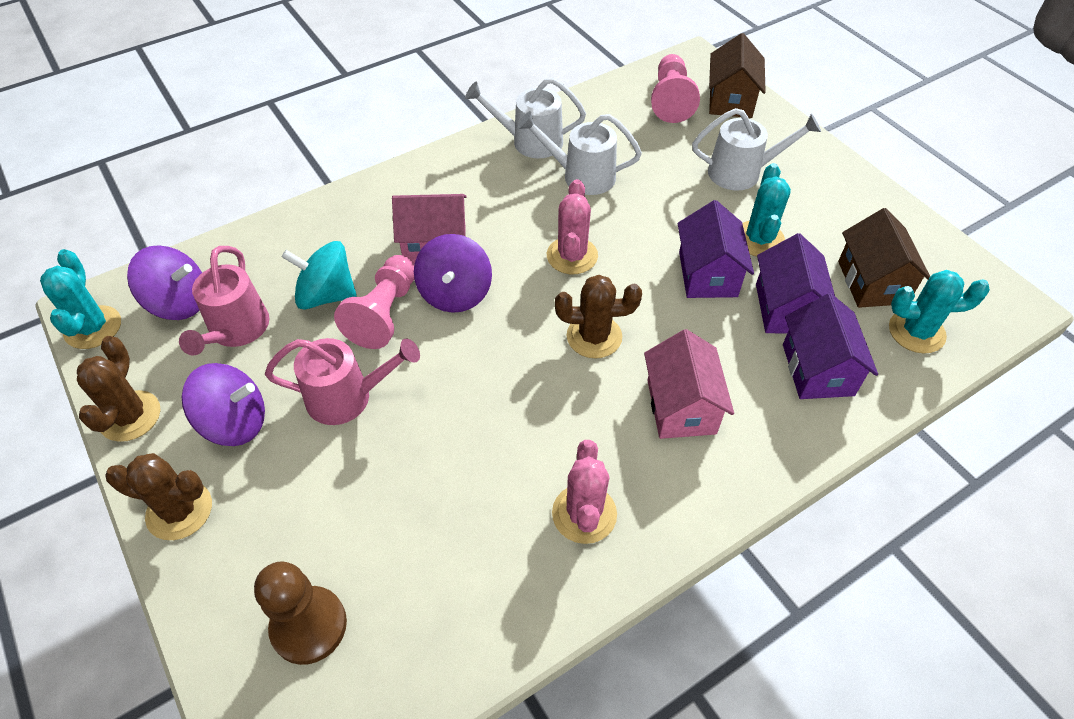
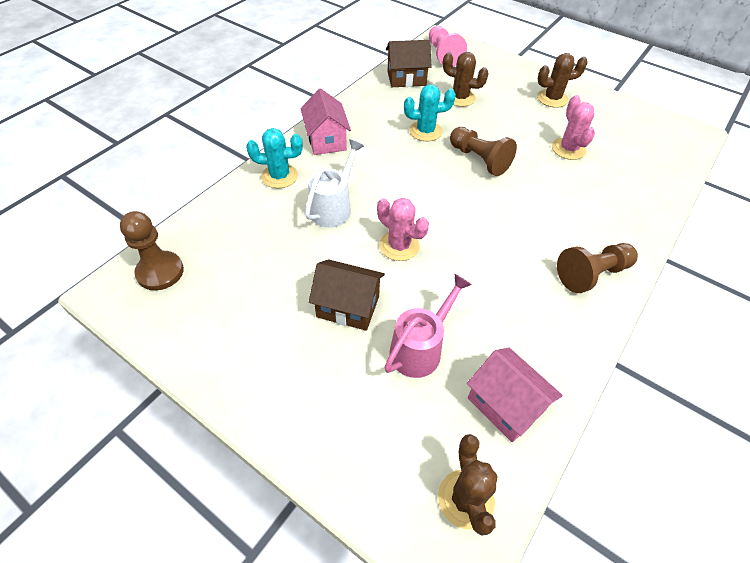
brown pawn: [254,562,347,665] = 1 -> [120,211,184,291] [450,127,517,176] [557,243,638,293] = 3
pink pawn: [334,255,414,349] [651,54,700,123] = 2 -> [429,26,467,66] = 1
pink watering can: [179,246,269,355] [265,338,420,425] = 2 -> [384,274,472,378] = 1
purple house: [678,200,754,298] [756,233,835,333] [783,293,878,399] = 3 -> none = 0
purple spinning top: [127,245,202,320] [182,363,265,446] [414,234,492,313] = 3 -> none = 0
turquoise cactus: [40,249,121,349] [742,163,791,256] [889,270,990,353] = 3 -> [246,128,303,188] [404,84,456,141] = 2
turquoise spinning top: [282,241,357,310] = 1 -> none = 0
white watering can: [465,78,586,158] [518,111,642,195] [692,108,821,191] = 3 -> [305,139,364,227] = 1

